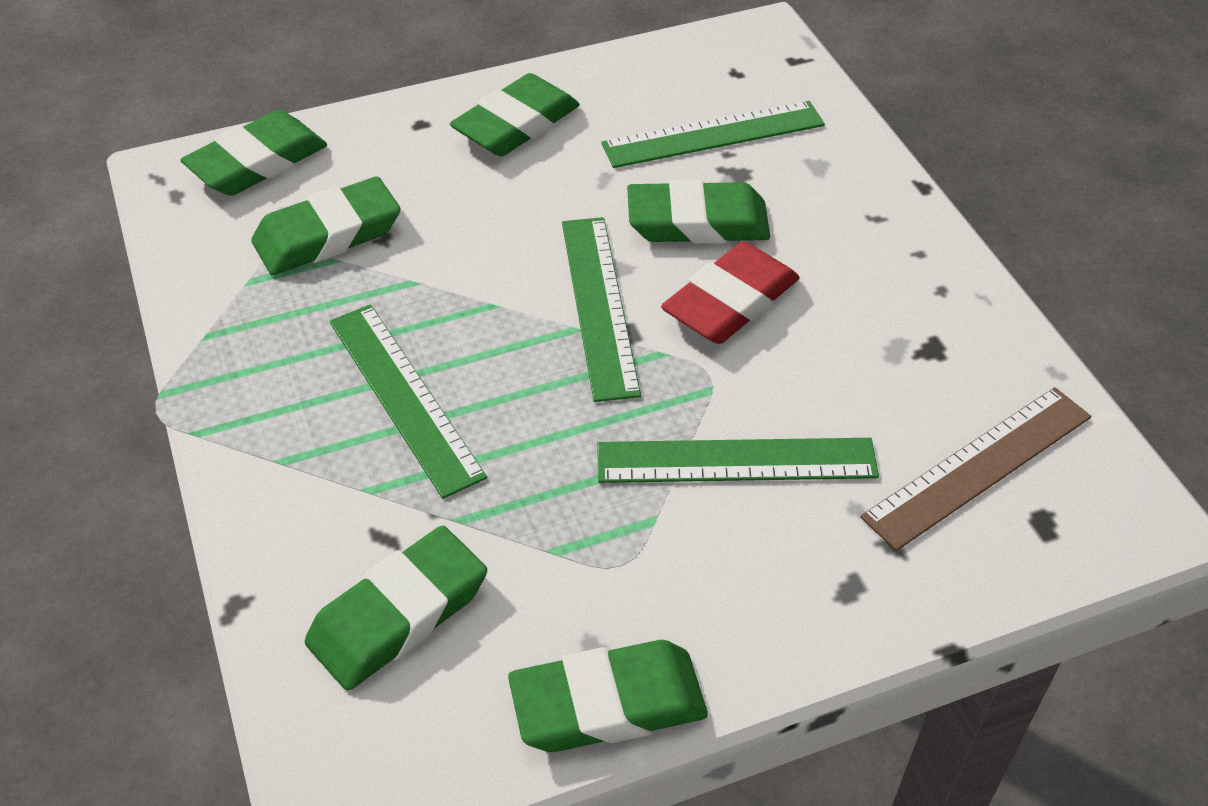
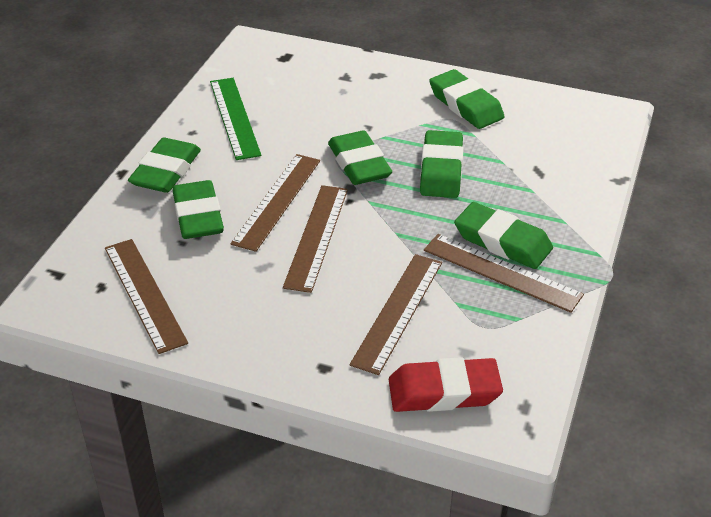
brown ruler: [860,387,1091,551] = 1 -> [105,239,188,354] [231,154,320,252] [283,185,348,293] [349,254,442,375] [424,234,584,313] = 5
green ruler: [329,304,487,499] [562,217,641,402] [597,438,879,483] [601,101,825,168] = 4 -> [210,78,261,160] = 1

